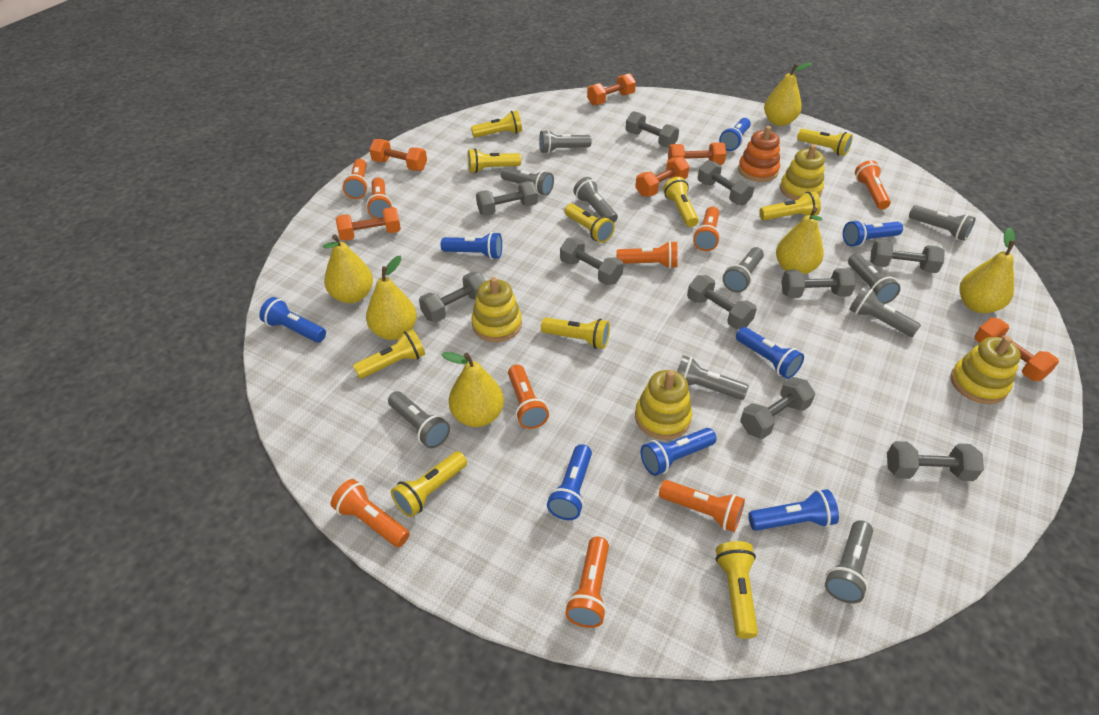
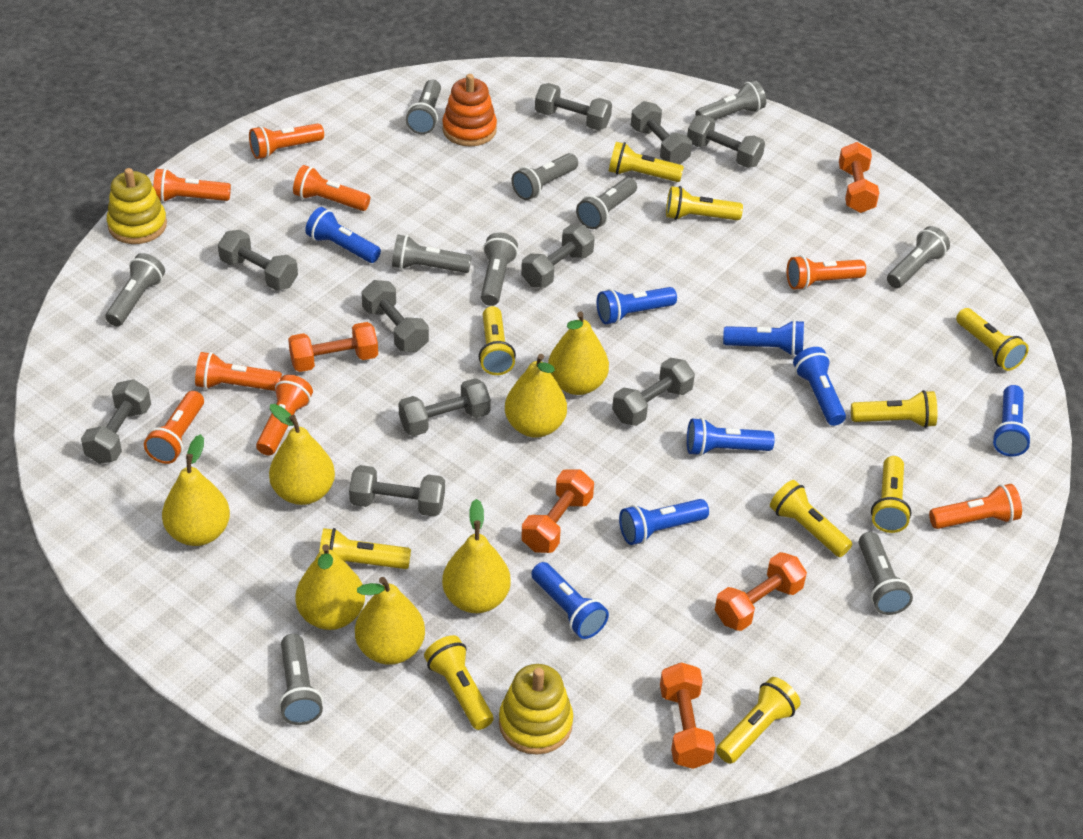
orange dumbbell: [336,207,401,241] [369,139,427,171] [587,73,636,106] [635,157,689,197] [668,142,726,165] [974,318,1059,381] = 6 -> [288,322,378,372] [521,469,594,553] [660,662,716,769] [715,552,807,631] [839,142,879,213] = 5
orange flashlight: [331,479,410,547] [343,159,368,199] [366,177,393,219] [508,364,549,429] [565,537,609,628] [617,241,678,269] [659,480,745,532] [693,207,720,251] [855,160,891,210] = 9 -> [144,391,204,464] [153,168,231,202] [195,352,282,391] [249,123,324,159] [256,375,313,455] [293,165,370,211] [787,255,866,290] [929,484,1022,529] = 8
yellow pear: [323,235,373,303] [366,256,417,340] [442,352,504,427] [764,62,812,126] [776,208,824,275] [959,228,1015,313] = 6 -> [162,434,230,546] [269,404,335,505] [295,544,365,630] [355,577,425,665] [442,499,511,613] [505,354,567,438] [548,312,609,395] = 7
yellow stacking toy: [471,277,522,342] [635,370,692,440] [780,144,825,200] [951,336,1021,404] = 4 -> [107,168,167,244] [499,664,573,755] = 2

